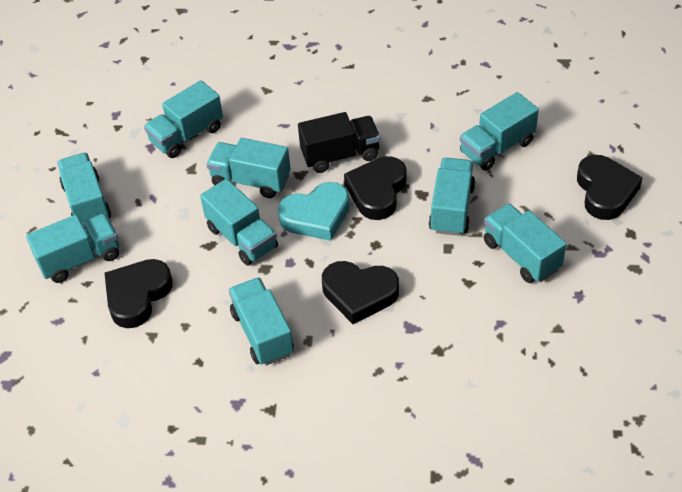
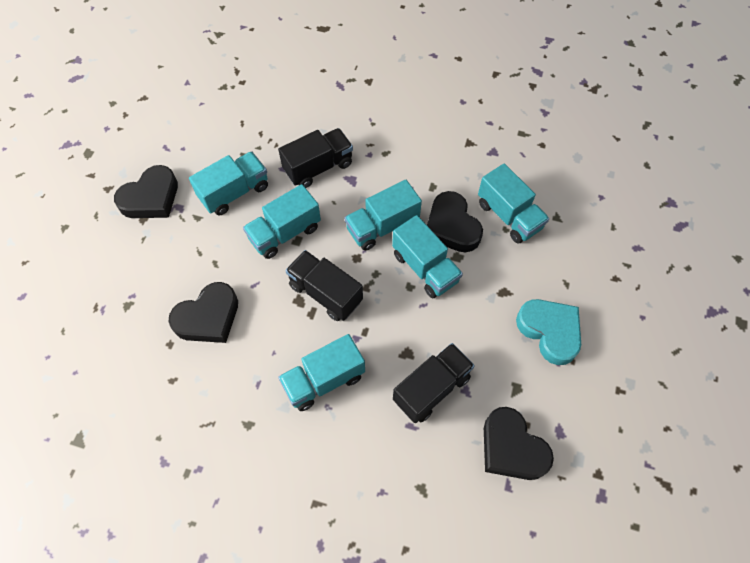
black truck: [298,112,380,173] = 1 -> [278,128,353,188] [285,250,363,321] [393,343,475,423] = 3
turquoise truck: [26,214,119,283] [57,153,111,229] [144,80,223,158] [200,179,278,266] [206,138,291,198] [229,277,294,366] [429,158,475,236] [460,92,539,171] [484,203,566,283] = 9 -> [189,151,268,216] [243,184,321,259] [278,334,365,411] [345,180,422,251] [392,215,463,298] [478,164,549,244] = 6

